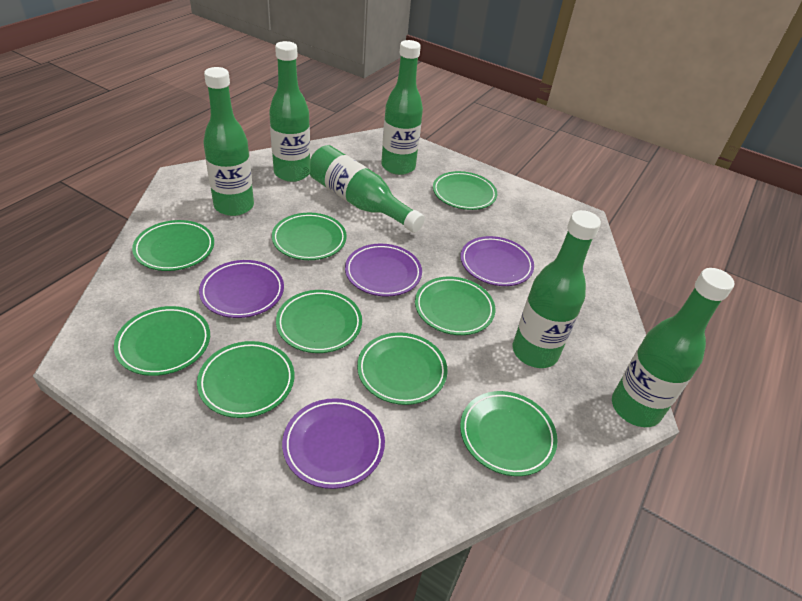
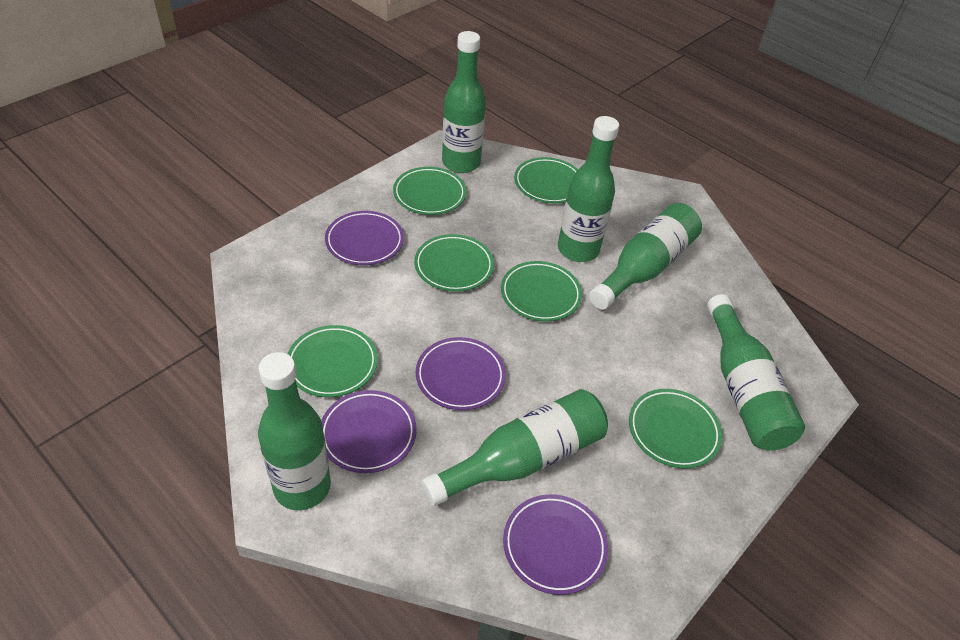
green plate: [114,306,210,376] [132,220,214,271] [197,341,294,418] [272,213,347,260] [276,290,362,353] [357,332,448,405] [415,277,495,335] [433,171,497,210] [460,391,558,476] = 9 -> [288,325,378,397] [393,167,466,215] [414,234,494,292] [501,261,582,322] [514,157,578,203] [629,389,722,468] = 6

